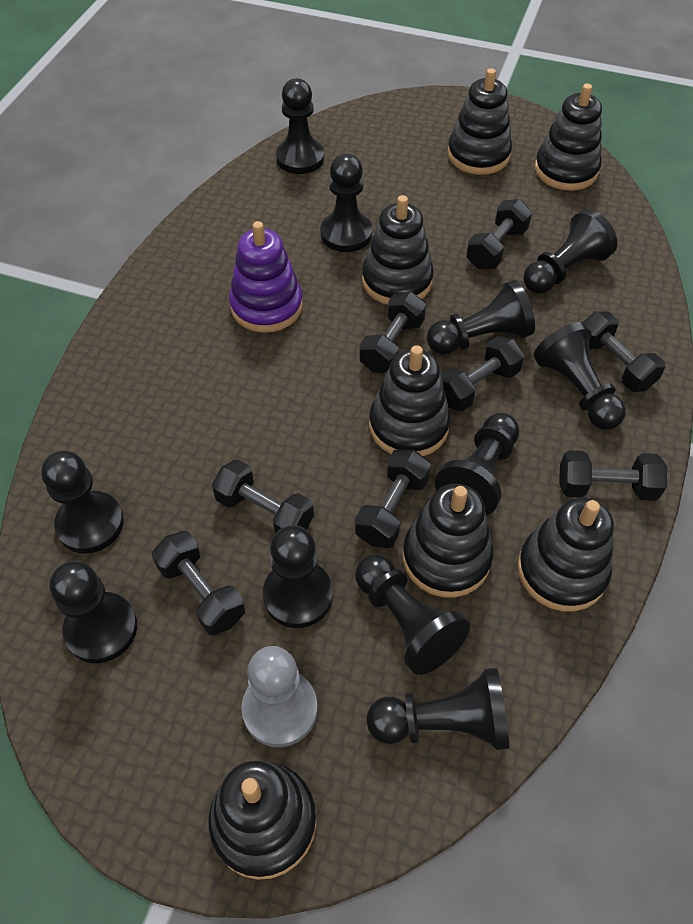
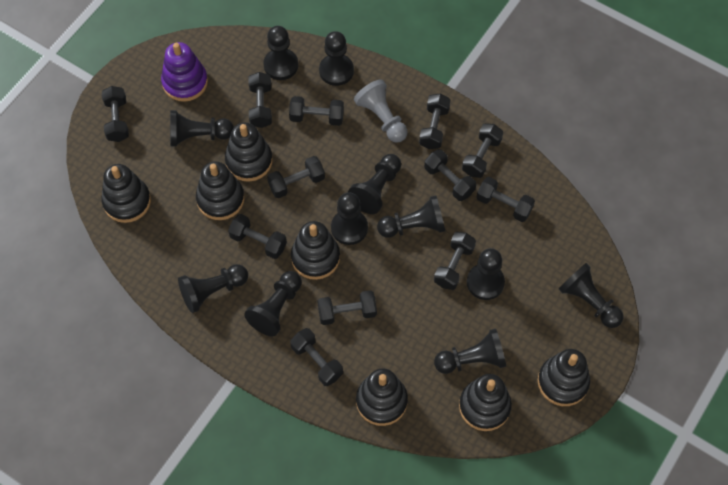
black dumbbell: [152,531,245,636] [212,459,314,533] [355,449,431,548] [359,291,426,373] [441,336,524,411] [466,199,532,269] [559,450,667,500] [584,311,665,392] = 8 -> [102,86,129,142] [228,214,287,259] [249,72,272,128] [267,156,325,198] [289,96,344,126] [290,328,343,386] [317,290,377,325] [419,94,450,149] [424,149,476,201] [434,232,476,290] [462,123,503,178] [476,177,535,222] = 12

